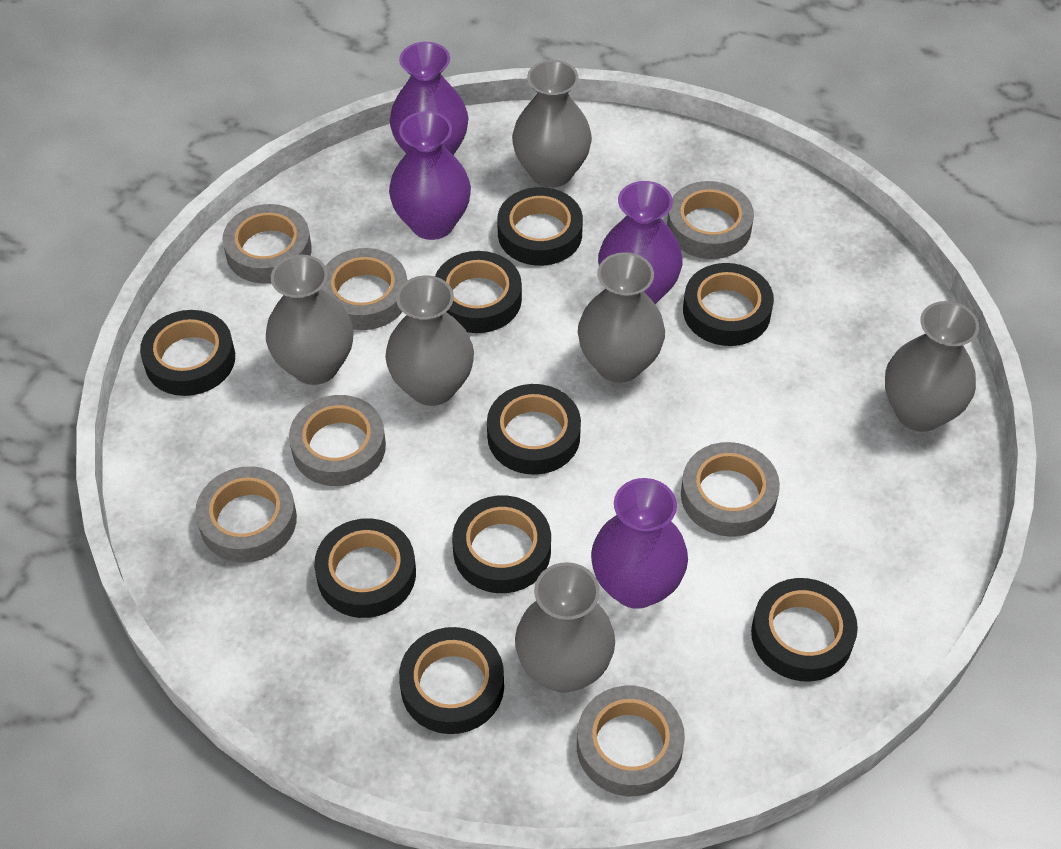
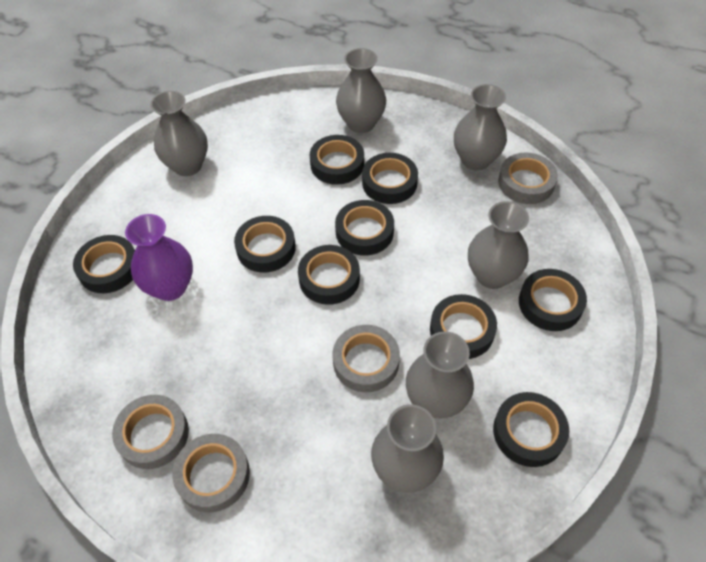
grey tape: [195,466,297,563] [222,204,312,284] [289,395,386,486] [321,248,407,330] [577,686,685,796] [667,181,754,259] [681,442,780,537] = 7 -> [112,395,189,469] [172,434,250,512] [333,325,400,392] [498,153,558,204] = 4
purple vase: [389,111,471,240] [390,42,468,155] [591,478,688,609] [598,181,683,304] = 4 -> [125,214,193,301] = 1

